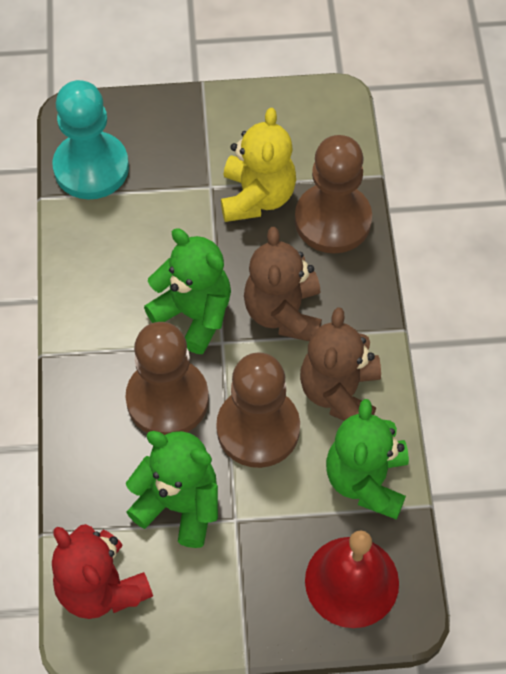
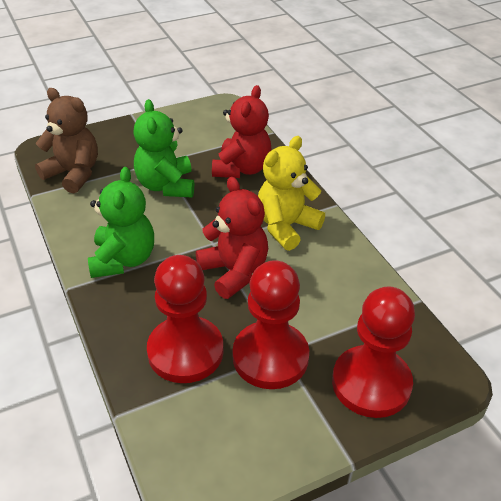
brown pawn: [125,322,209,435] [216,352,300,468] [295,135,372,253] = 3 -> none = 0
brown teddy bear: [244,227,322,341] [300,307,381,421] = 2 -> [35,88,98,193] = 1
green teddy bear: [126,431,218,548] [144,229,231,354] [326,399,409,520] = 3 -> [88,167,154,278] [133,99,194,197] = 2
red bell: [305,530,399,628] = 1 -> none = 0
red pawn: none = 0 -> [147,255,224,383] [233,260,309,389] [332,286,415,418] = 3
red teddy bear: [52,524,153,619] = 1 -> [196,177,268,299] [212,85,271,178] = 2
turquoise pawn: [53,80,129,199] = 1 -> none = 0

